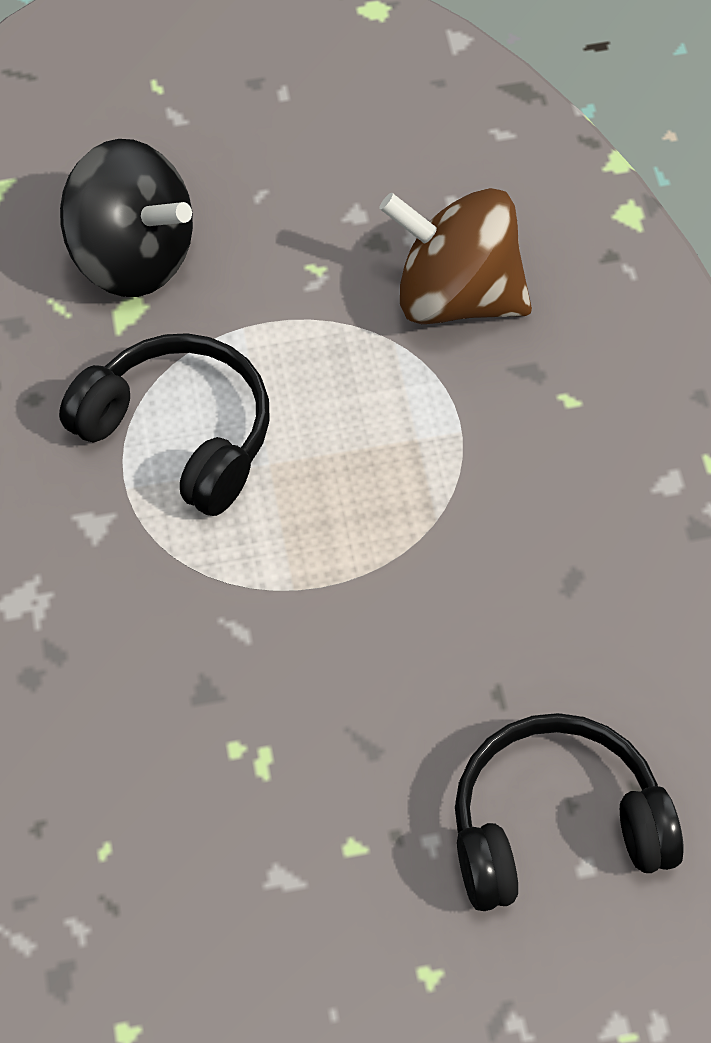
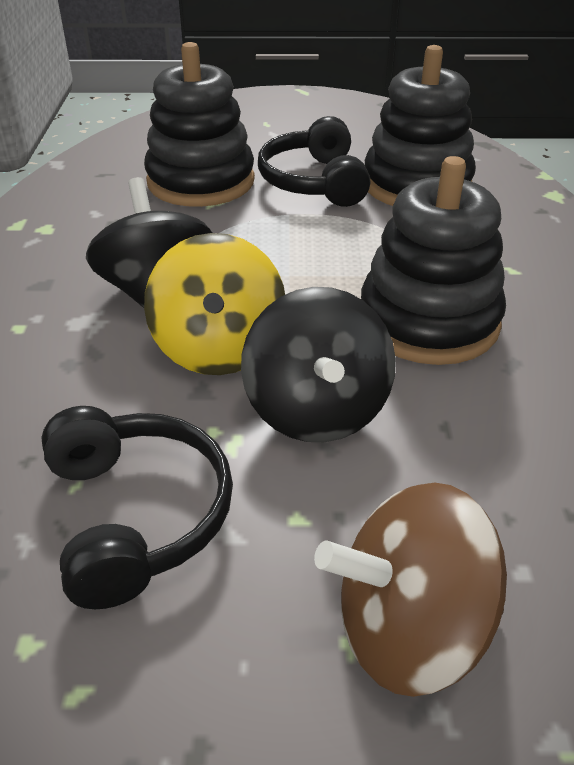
black spinning top: [60,139,193,297] = 1 -> [86,177,212,308] [241,287,396,442] = 2
black stacking toy: none = 0 -> [144,42,255,207] [361,156,506,365] [365,45,476,206] = 3
yellow spinning top: none = 0 -> [144,233,285,375] = 1

